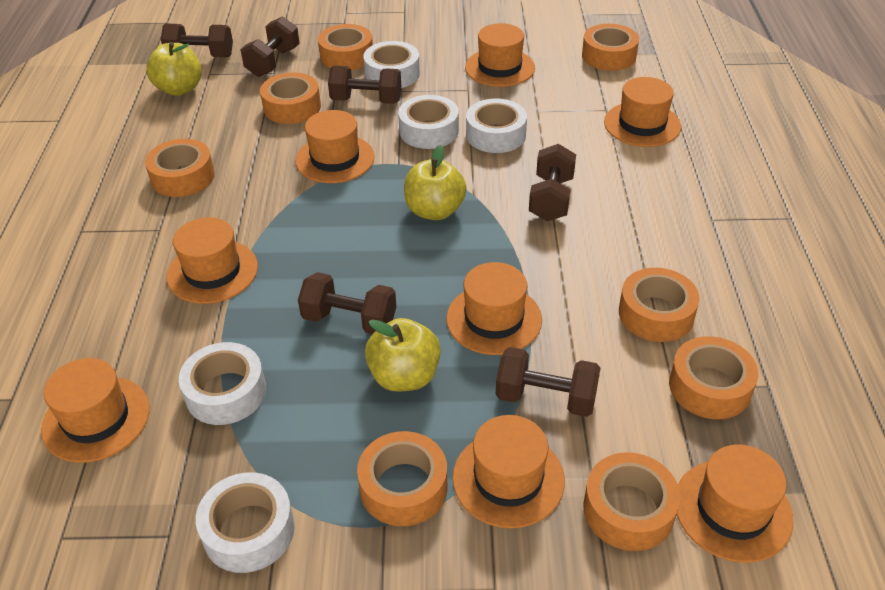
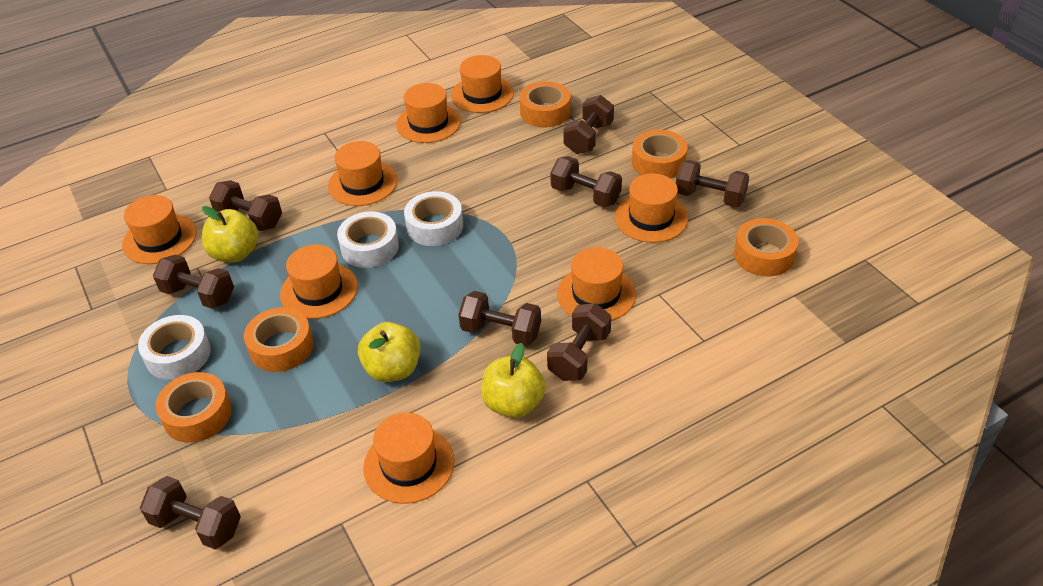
brown dumbbell: [161,23,233,57] [240,16,300,77] [298,272,396,334] [328,66,401,104] [496,347,601,417] [529,144,576,221] = 6 -> [140,476,241,549] [153,254,234,309] [209,180,282,231] [458,291,541,346] [547,303,611,381] [550,156,622,207] [563,95,614,154] [676,160,749,207] = 8
orange tape: [145,139,215,197] [260,73,321,124] [318,24,373,70] [357,431,448,526] [582,24,639,71] [583,452,680,551] [619,268,700,342] [669,336,758,419] = 8 -> [155,372,232,443] [244,307,314,372] [520,81,570,127] [632,130,688,178] [734,218,798,276] = 5
white tape: [179,342,266,425] [196,472,295,573] [363,41,420,88] [398,95,459,149] [466,99,527,153] = 5 -> [138,315,211,380] [337,211,399,268] [404,191,463,246] = 3

